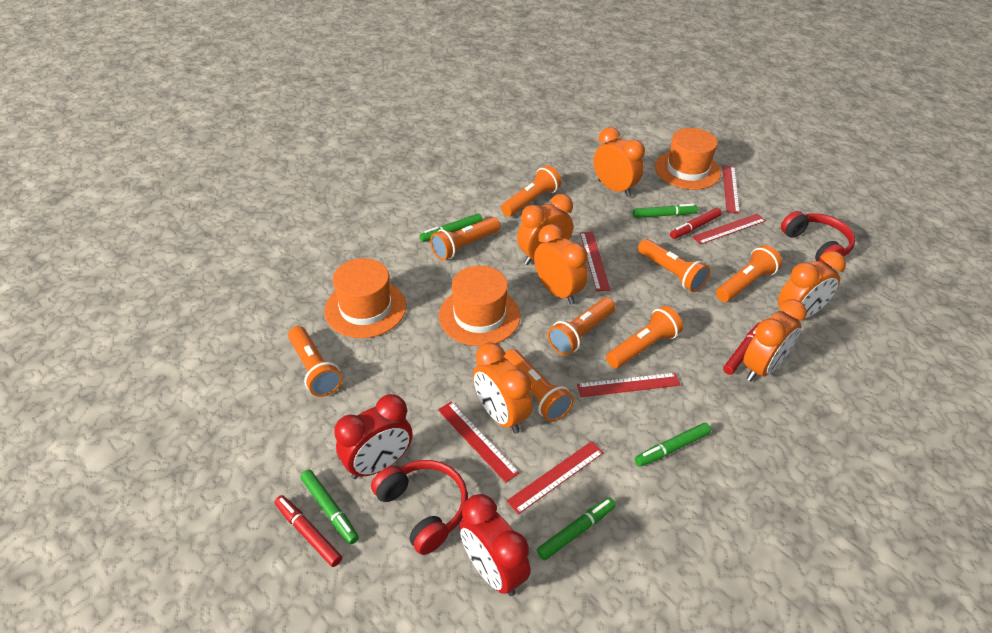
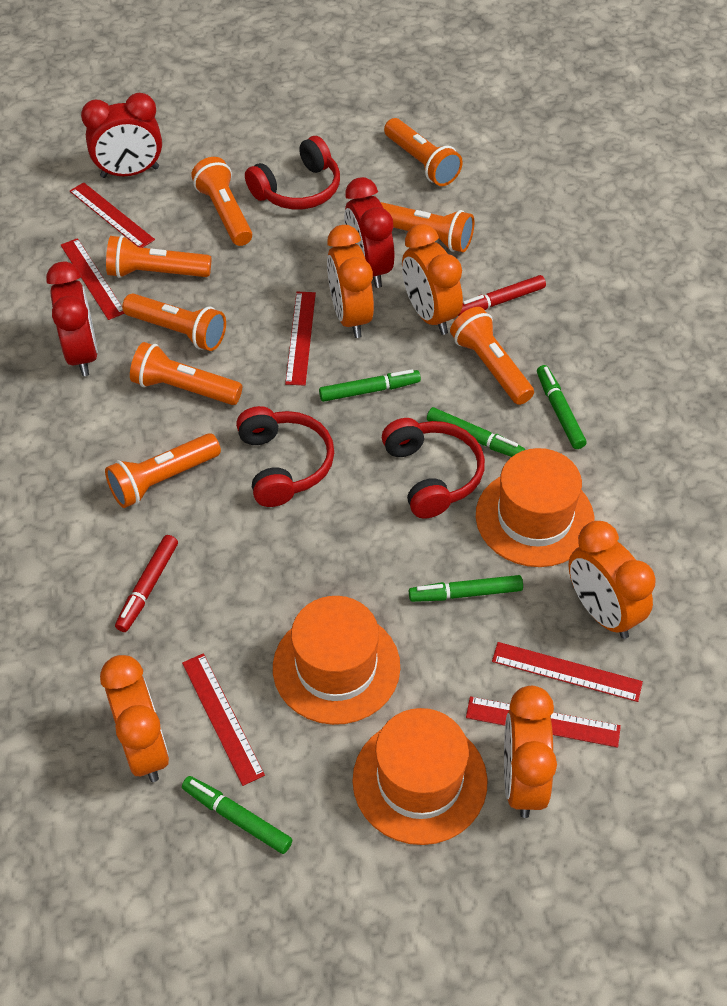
orange clock: [473,342,532,434] [517,194,573,265] [534,224,588,305] [593,127,645,197] [743,299,807,381] [778,251,846,320] = 6 -> [100,655,169,782] [327,225,374,338] [402,224,463,335] [504,686,557,818] [568,521,656,639] = 5
red clock: [334,394,413,479] [459,494,531,596] = 2 -> [46,261,98,376] [81,93,162,178] [344,177,394,288] = 3
red headphones: [371,460,468,555] [781,211,855,267] = 2 -> [236,406,334,507] [245,136,340,209] [382,418,485,519] = 3
red marker: [274,495,342,567] [670,208,722,239] [723,322,760,375] = 3 -> [115,535,178,632] [458,275,546,316] = 2

